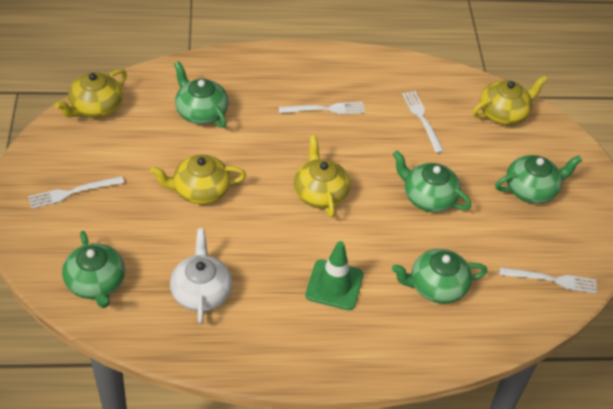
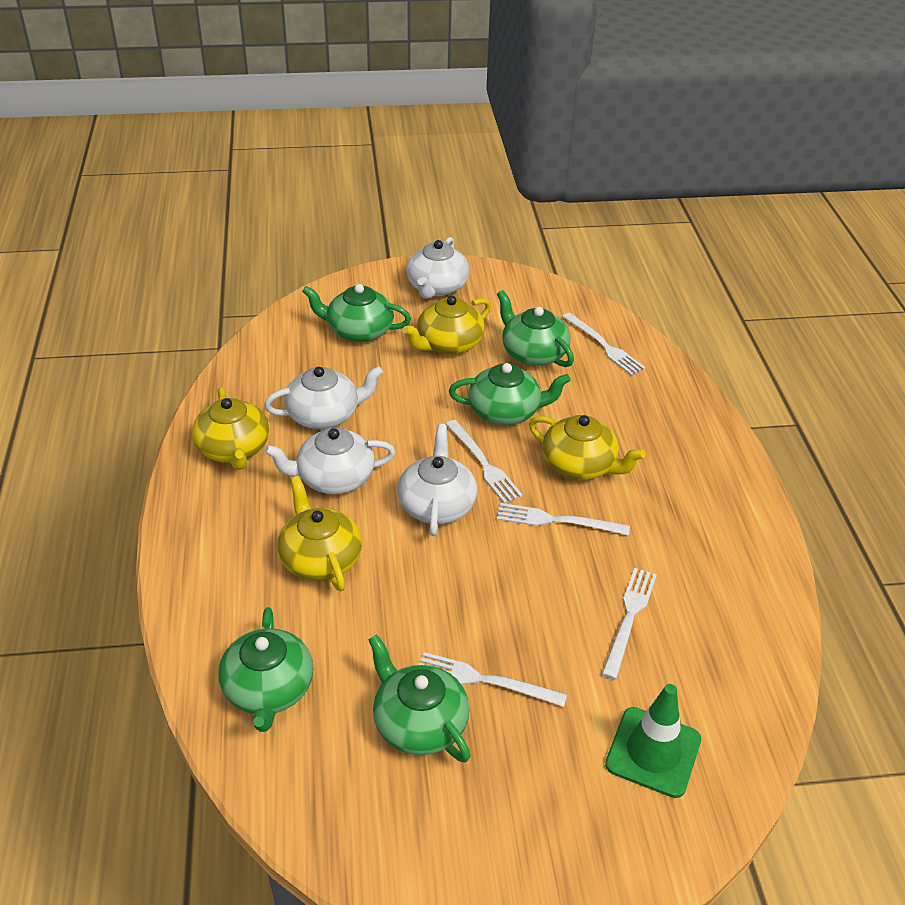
white fork: [28,176,124,209] [279,102,365,114] [402,91,444,153] [499,267,597,294] = 4 -> [419,652,567,707] [446,420,523,503] [497,503,630,535] [562,312,645,375] [602,568,657,679] = 5
white teapot: [170,229,232,324] = 1 -> [264,366,383,429] [264,428,396,494] [398,424,477,536] [406,237,470,299] = 4

